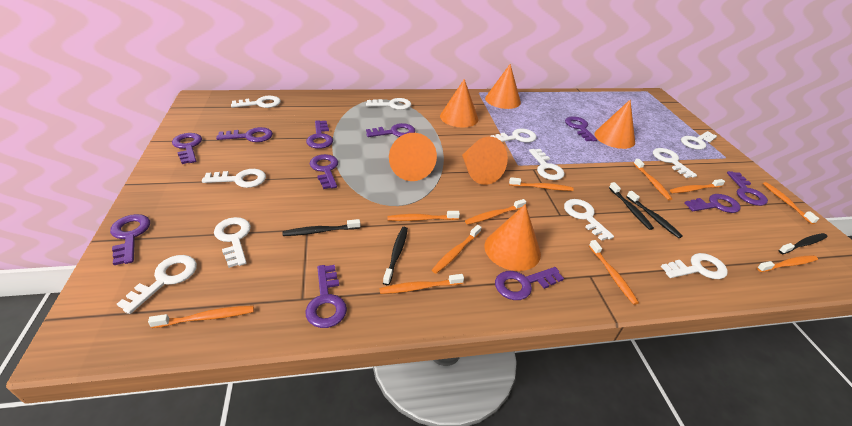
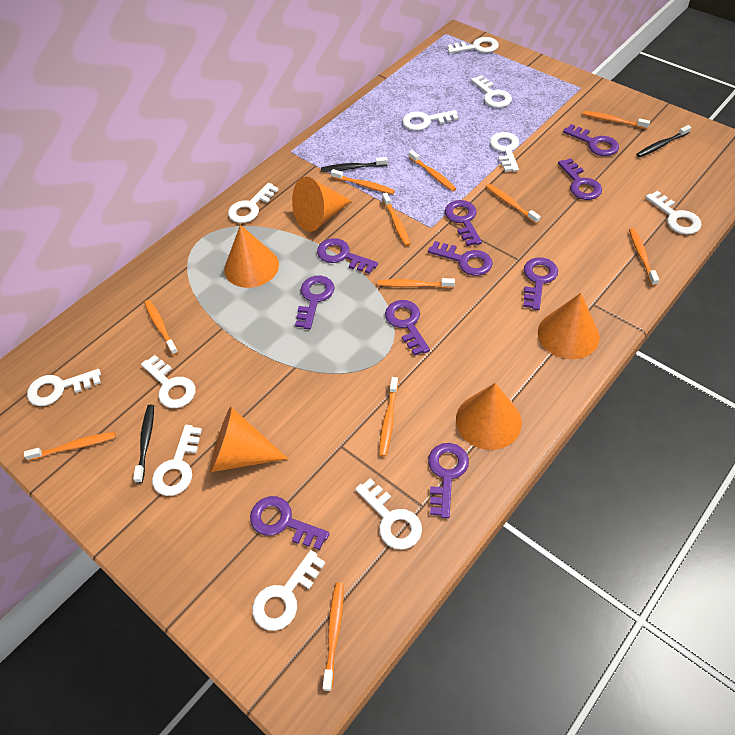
black toothbrush: [282,219,361,236] [383,227,408,285] [609,182,654,230] [626,191,683,238] [778,233,828,254] = 5 -> [133,405,154,483] [321,157,388,172] [636,125,692,157] = 3
orange cone: [389,133,437,181] [440,79,478,127] [462,136,508,185] [484,204,541,271] [485,64,521,109] [595,100,635,149] = 6 -> [210,407,288,472] [224,225,279,288] [292,177,351,232] [456,383,522,450] [538,293,600,359] = 5
purple key: [110,214,150,265] [172,133,202,164] [216,127,273,142] [305,265,347,328] [306,120,333,149] [310,154,338,189] [366,123,415,137] [495,267,564,300] [565,116,597,142] [685,194,741,213] [727,171,768,206] = 11 -> [250,496,330,550] [295,276,334,329] [317,238,378,274] [385,300,430,356] [428,241,493,276] [428,443,469,518] [445,200,482,246] [523,257,558,310] [558,158,602,200] [563,124,619,156] = 10

